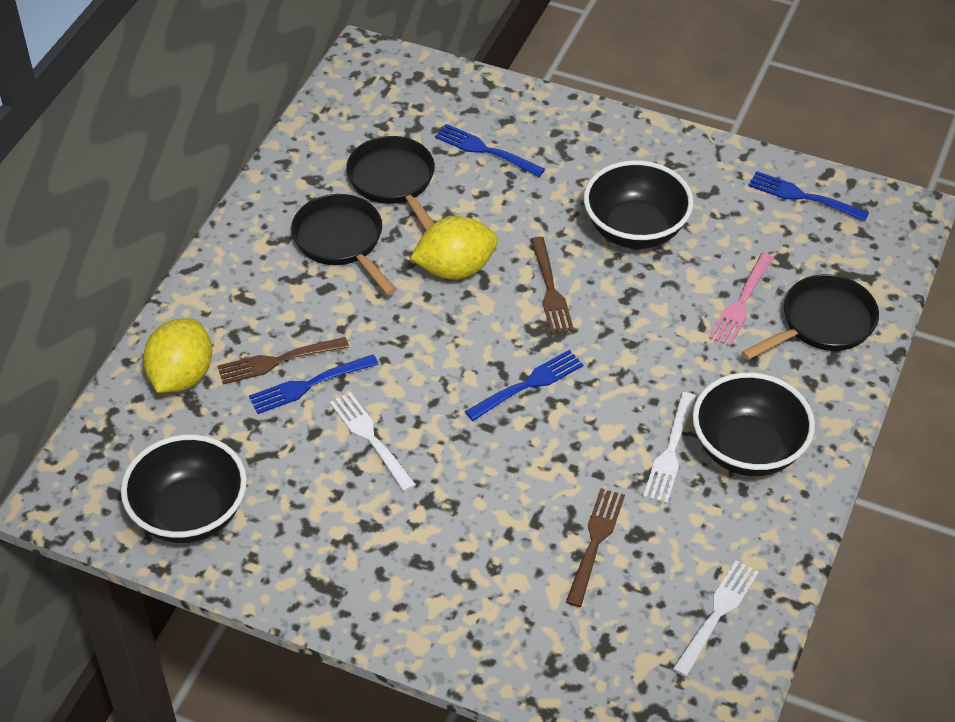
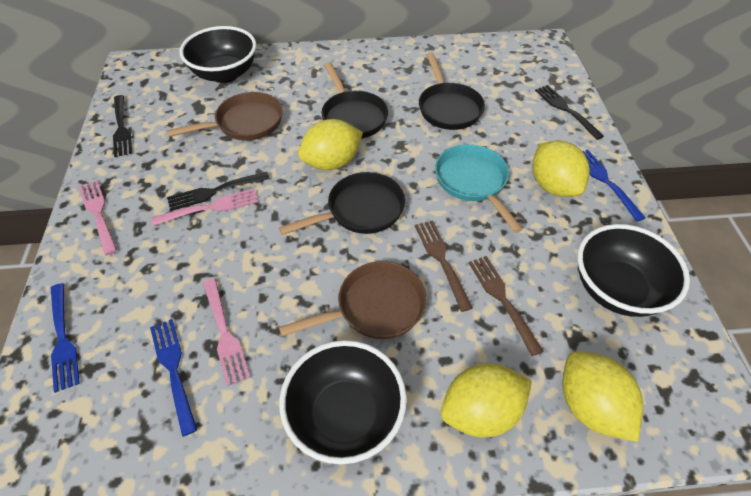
black fork: none = 0 -> [113,95,132,157] [167,172,270,211] [535,85,604,140] = 3
blue fork: [249,354,379,414] [435,124,545,177] [465,350,584,421] [748,171,869,222] = 4 -> [51,283,80,393] [150,319,197,437] [582,150,645,222] = 3
brown fork: [218,337,349,385] [530,237,574,335] [566,488,625,607] = 3 -> [415,220,473,312] [469,256,543,356] = 2
brown pan: none = 0 -> [167,92,283,141] [279,261,427,339] = 2
pink fork: [709,253,774,346] = 1 -> [79,180,117,256] [151,188,259,226] [203,278,250,386] = 3
turquoise pan: none = 0 -> [435,144,523,233] = 1
white fork: [330,392,416,492] [643,392,696,503] [673,560,759,677] = 3 -> none = 0
yellow lemon: [143,318,212,393] [410,216,498,280] = 2 -> [298,119,363,170] [441,363,532,437] [532,140,590,197] [562,352,643,442] = 4

